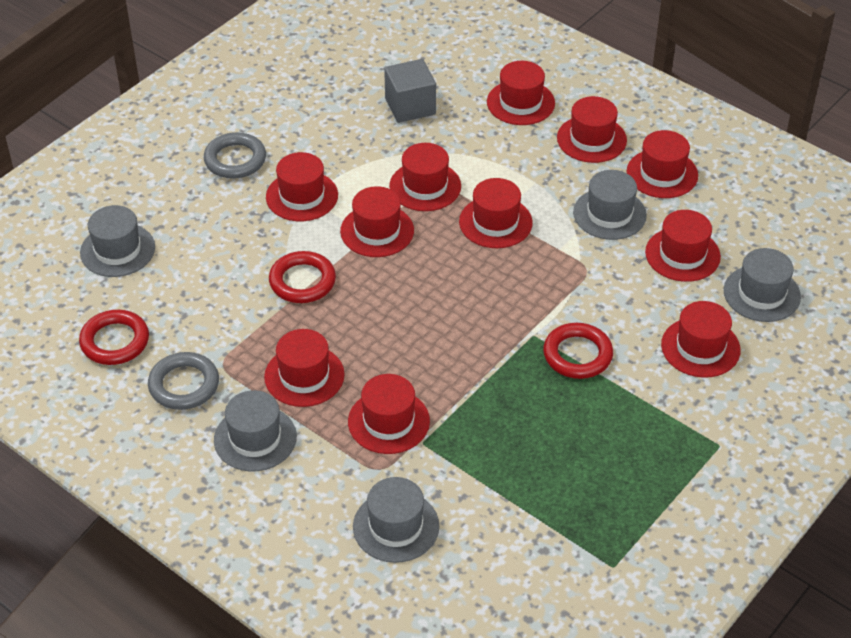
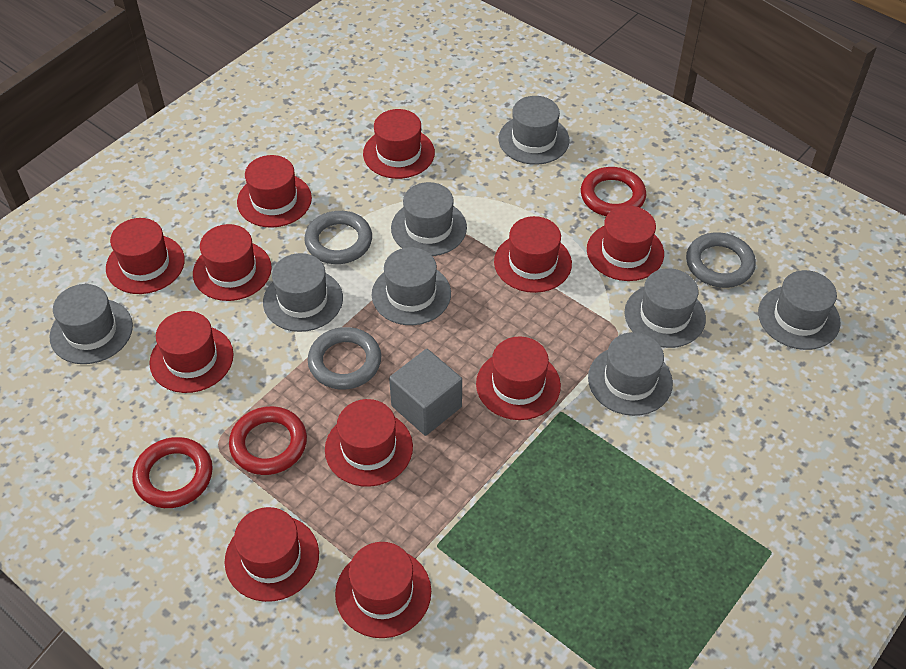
grey hat: [80,205,155,277] [214,390,297,471] [353,477,439,563] [573,170,647,240] [724,248,801,322] = 5 -> [49,284,133,364] [263,253,343,332] [372,247,451,325] [391,182,467,256] [499,96,569,165] [588,332,673,416] [624,268,706,348] [758,270,841,350] = 8
grey ring: [148,352,219,410] [204,132,266,179] = 2 -> [304,211,372,264] [308,327,381,390] [686,232,756,288] = 3

